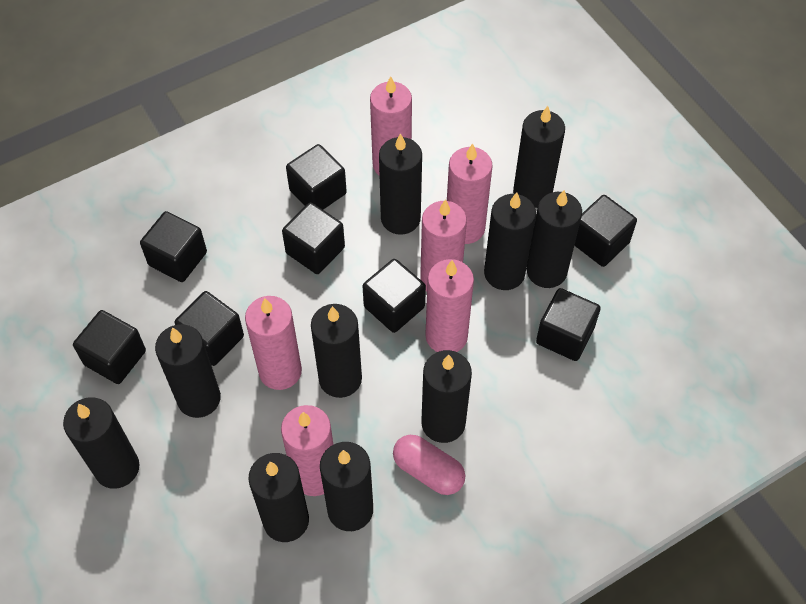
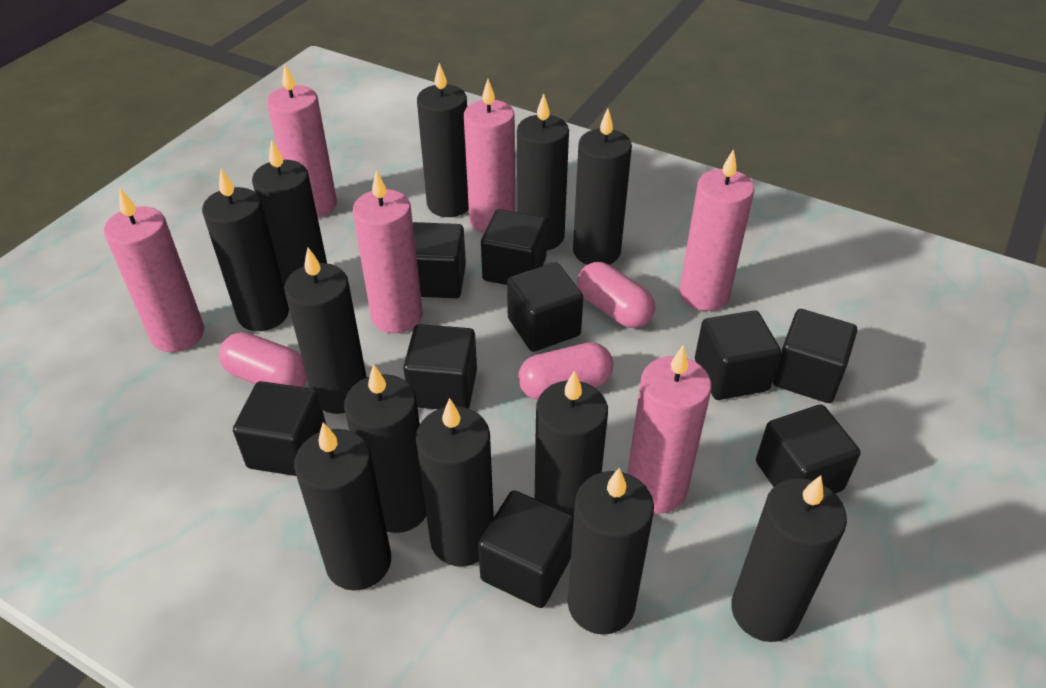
black candle: [63,397,140,489] [155,324,221,418] [248,453,309,542] [311,304,362,398] [320,442,373,531] [379,133,422,235] [421,350,472,443] [484,192,536,290] [513,106,565,208] [527,190,582,288] = 10 -> [202,169,289,331] [252,140,327,287] [284,248,367,414] [294,423,391,591] [344,364,427,533] [416,398,494,567] [417,63,469,217] [517,94,569,251] [535,370,608,516] [568,468,654,635] [573,109,632,265] [731,476,847,642] = 12
black cube: [73,310,146,384] [140,211,207,282] [174,291,244,366] [282,202,345,274] [286,144,347,209] [363,259,426,333] [536,288,601,361] [574,195,637,267] = 8 -> [233,381,327,476] [403,324,477,409] [413,222,466,298] [478,491,574,608] [481,209,547,285] [507,262,583,352] [695,310,781,400] [756,405,861,494] [773,309,857,403] = 9
pink capsule: [393,435,465,495] = 1 -> [219,332,307,387] [518,342,613,400] [577,262,655,328] = 3

